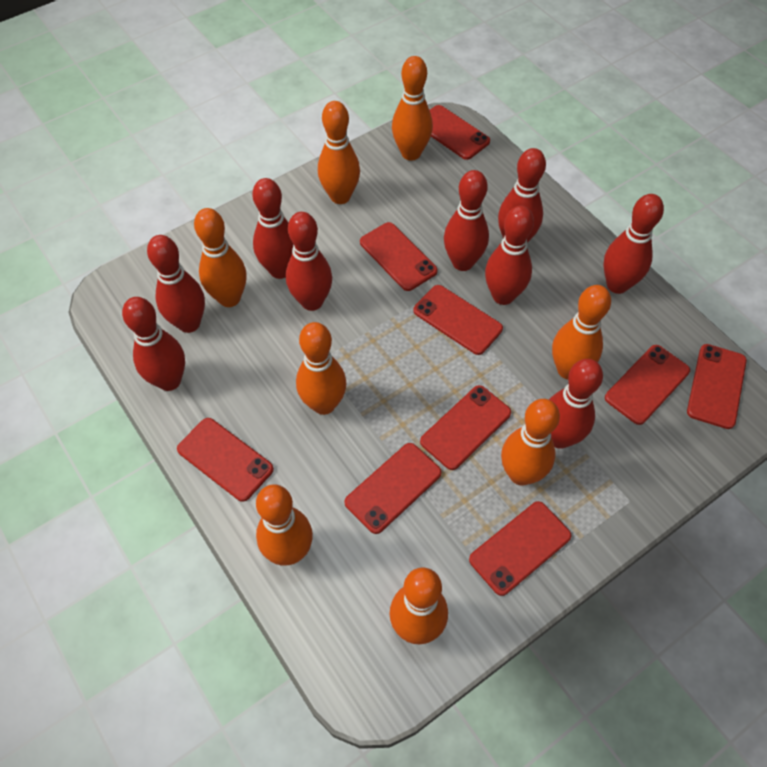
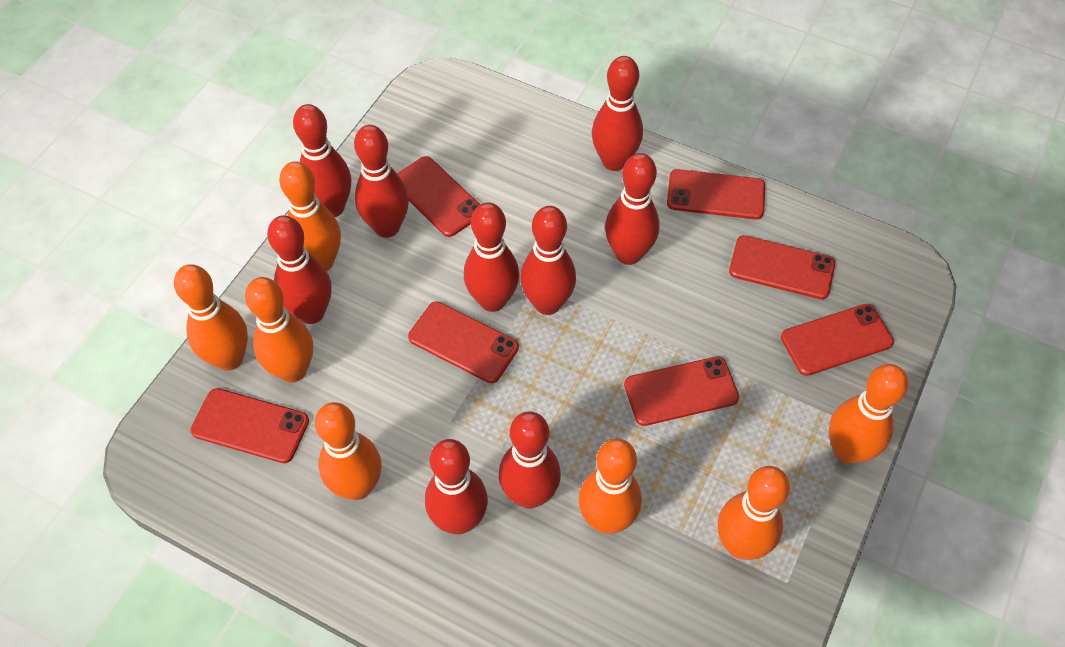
orange bowling pin: [194,208,247,307] [256,484,313,565] [296,322,347,415] [318,101,360,204] [389,567,448,644] [392,56,433,161] [501,399,560,486] [552,285,611,380] = 8 -> [174,264,248,371] [245,277,313,382] [279,161,341,271] [315,402,381,500] [579,438,642,534] [718,466,790,560] [829,364,908,464] = 7
red phone: [177,418,274,502] [344,443,442,534] [360,222,438,291] [413,285,503,355] [420,385,511,470] [430,105,490,160] [469,501,572,596] [605,345,690,425] [687,344,747,429] = 9 -> [190,388,309,463] [397,156,480,237] [408,301,519,383] [624,356,739,426] [667,169,765,220] [729,235,835,299] [781,304,894,376] = 7

